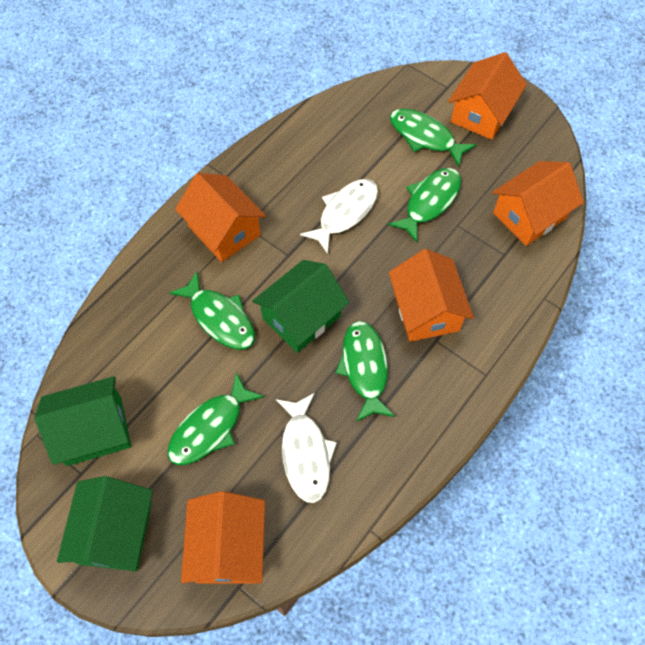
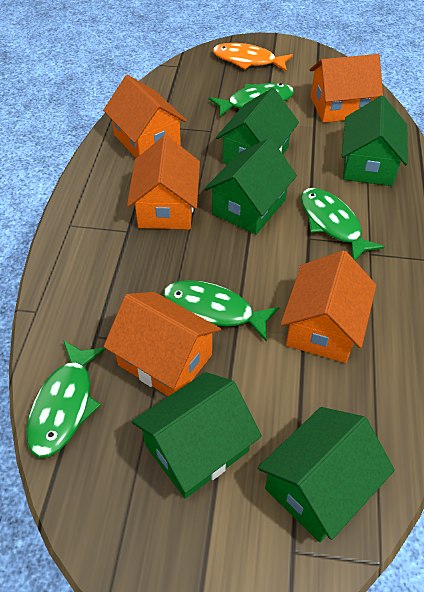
green fish: [168,372,264,465] [169,271,255,350] [335,321,395,422] [388,168,461,243] [390,109,476,167] = 5 -> [26,340,106,458] [163,280,280,342] [209,83,294,117] [301,188,384,261] = 4
green house: [35,376,131,466] [57,476,153,571] [252,260,350,353] = 3 -> [132,372,262,499] [204,138,297,235] [216,88,299,165] [257,407,395,542] [342,96,408,186] = 5
orange fish: none = 0 -> [213,43,293,72] = 1
white fish: [276,393,337,503] [300,179,378,254] = 2 -> none = 0

